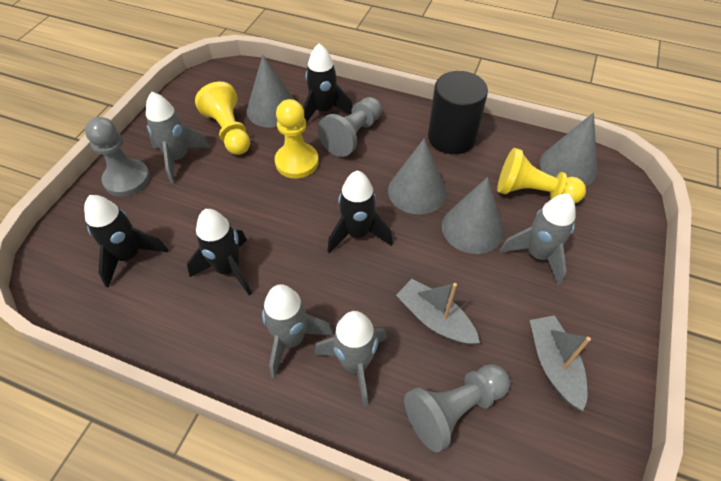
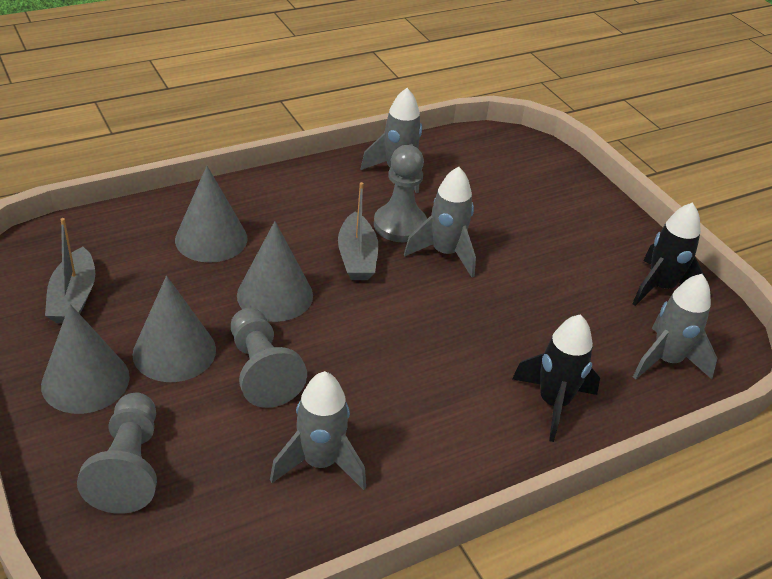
black cylinder: [428,71,488,154] = 1 -> none = 0
black rocket: [84,195,168,288] [187,209,252,296] [303,43,353,123] [327,171,393,254] = 4 -> [512,314,600,442] [632,202,707,306] = 2
yellow pawn: [195,82,250,155] [275,99,319,179] [497,148,586,203] = 3 -> none = 0

